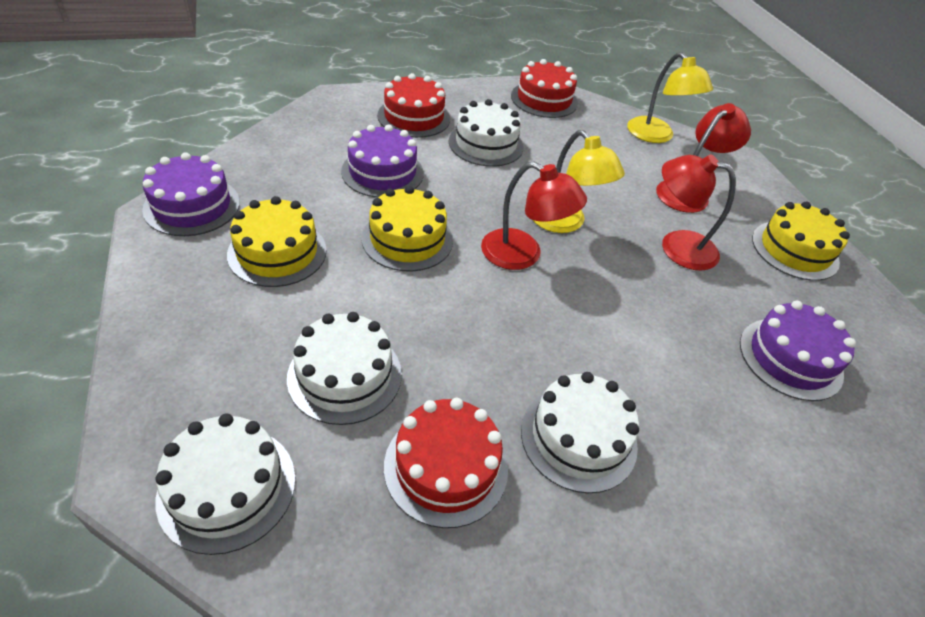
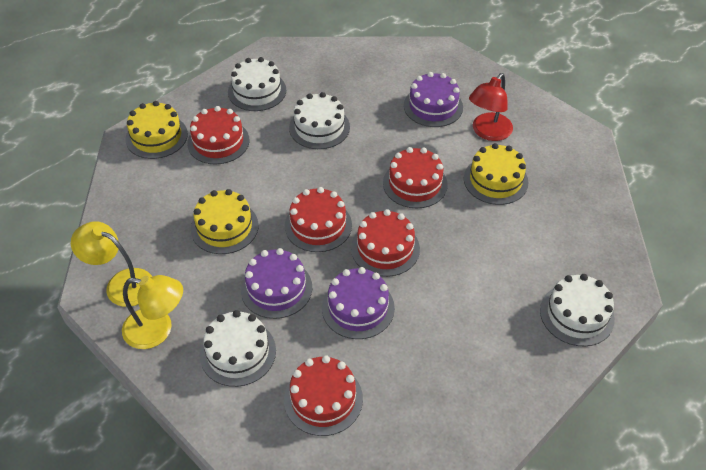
red cake: [377,73,450,138] [384,398,508,528] [511,59,578,118] = 3 -> [187,106,249,164] [284,355,363,436] [285,187,352,252] [351,209,420,277] [383,147,448,208] = 5
red lamp: [481,162,587,270] [656,103,751,213] [662,154,736,271] = 3 -> [469,73,513,141] = 1

